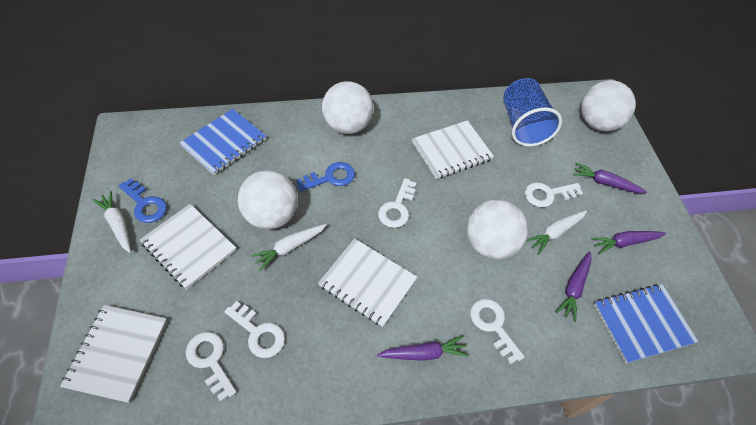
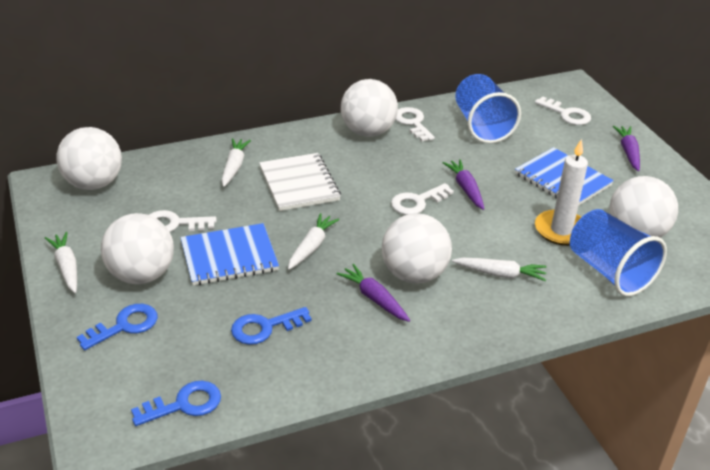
blue cup: [503,78,562,146] = 1 -> [455,74,521,144] [570,209,667,296] = 2
blue key: [119,178,167,223] [296,162,355,192] = 2 -> [77,304,158,350] [131,381,221,426] [231,307,312,345] = 3
purple carrot: [377,335,469,361] [556,251,592,322] [573,162,647,193] [591,231,666,254] = 4 -> [337,264,410,322] [443,159,484,210] [613,126,640,171] = 3
white ball: [238,170,298,229] [322,81,374,134] [467,199,528,259] [581,80,636,131] = 4 -> [56,127,122,190] [101,213,174,284] [341,79,398,137] [382,213,452,284] [609,176,678,238] = 5
white candle: none = 0 -> [535,139,588,246] = 1
white carrot: [93,191,131,253] [251,224,327,271] [526,210,587,254] = 3 -> [45,232,77,293] [221,138,251,187] [288,213,339,270] [452,258,546,281] = 4
white key: [186,332,236,402] [224,301,285,358] [378,178,416,228] [470,299,524,364] [525,182,583,207] = 5 -> [149,210,216,232] [391,183,454,215] [395,107,435,142] [535,96,591,125] = 4
white notebook: [60,305,167,403] [140,204,236,289] [318,238,417,327] [412,120,494,179] = 4 -> [259,153,341,211] = 1

